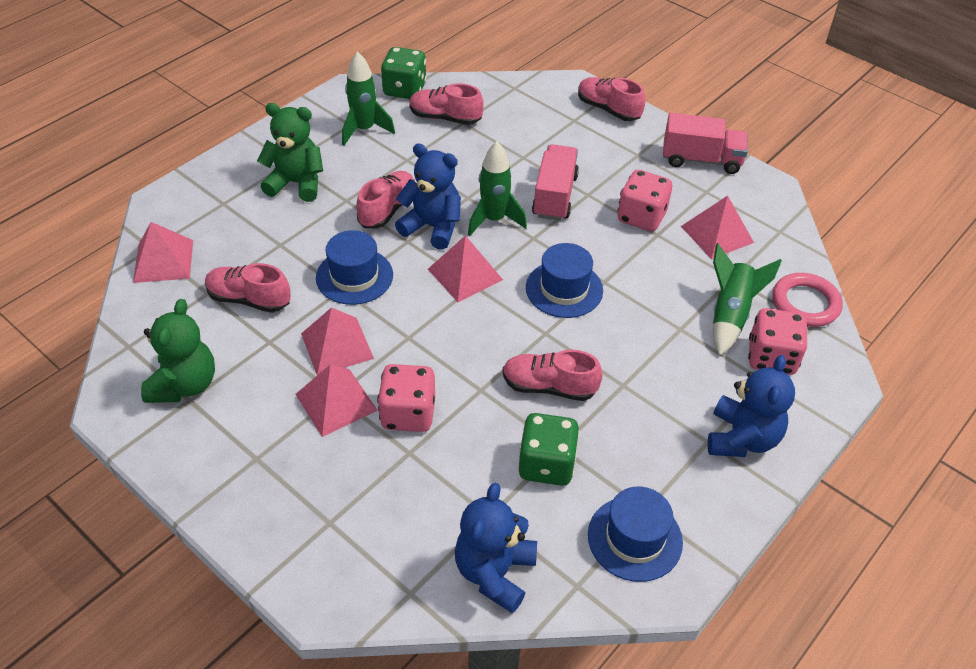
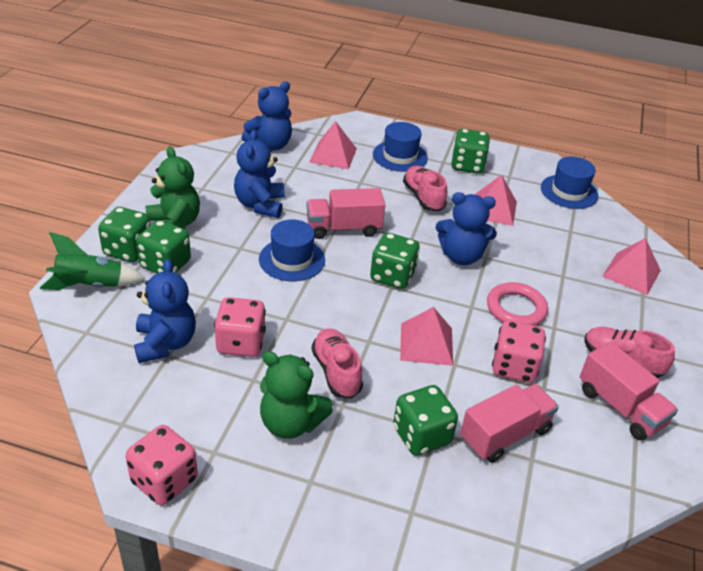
blue teddy bear: [395,143,461,250] [455,483,537,613] [707,355,795,457] = 3 -> [134,259,196,363] [234,130,285,218] [242,81,292,151] [436,192,497,265] = 4
green dice: [381,47,427,99] [519,413,580,486] = 2 -> [98,207,151,262] [136,220,191,273] [370,233,420,289] [393,385,458,456] [451,129,490,174] = 5
green rocket: [342,51,395,145] [468,141,527,236] [713,243,782,356] = 3 -> [40,232,145,290] = 1
pink pyramid: [133,222,193,283] [295,365,378,437] [301,307,374,375] [428,235,503,302] [681,196,754,259] = 5 -> [309,121,357,169] [400,307,453,366] [475,175,517,226] [602,238,661,295] = 4
pink shoe: [205,263,291,313] [357,171,415,229] [409,83,484,125] [503,350,602,401] [578,77,645,121] = 5 -> [312,328,363,399] [403,166,447,212] [584,327,675,378] = 3
pink truck: [532,144,579,221] [663,113,748,174] = 2 -> [306,188,385,239] [460,384,559,463] [580,341,678,440] = 3

